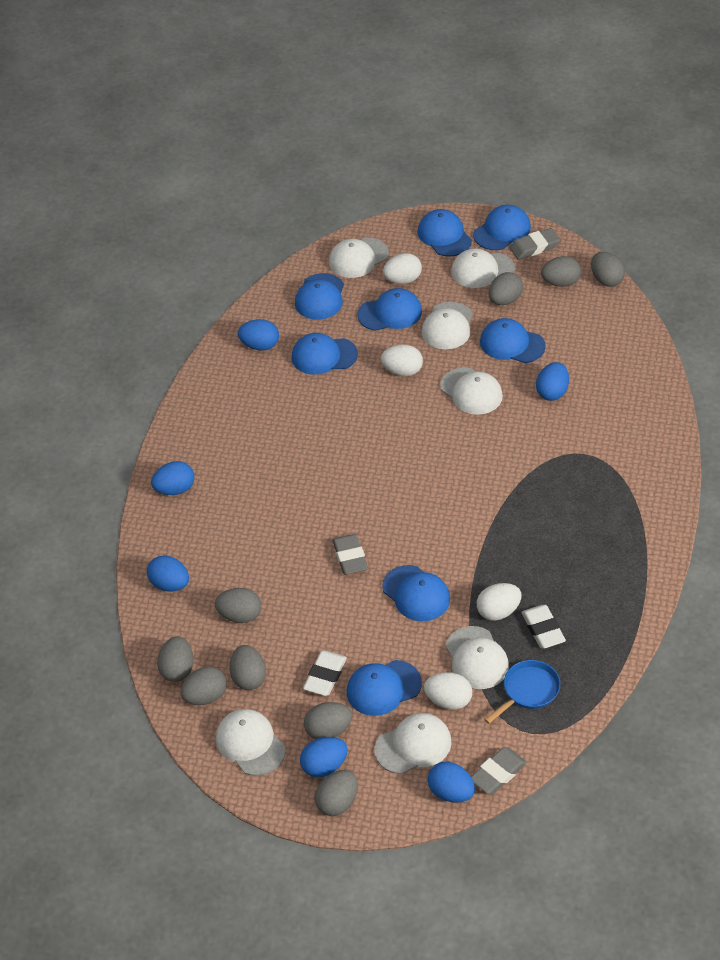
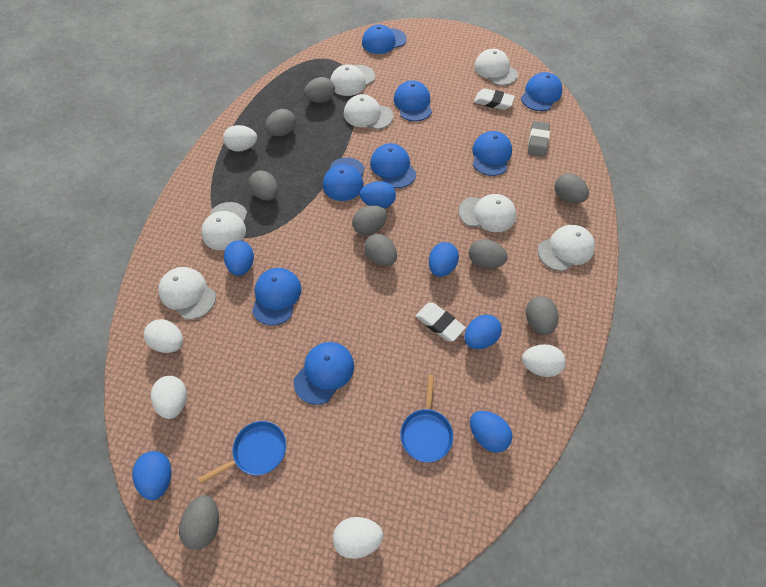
blue pan: [484,660,560,724] = 1 -> [198,421,286,484] [400,375,453,462] = 2
grey eraser: [332,534,368,575] [471,747,527,794] [510,228,560,260] = 3 -> [528,121,550,157] = 1
white egg: [381,344,423,376] [383,253,422,284] [424,672,472,710] [477,583,522,621] = 4 -> [144,319,183,353] [151,376,187,419] [223,125,257,152] [333,517,383,559] [522,344,566,377] = 5

